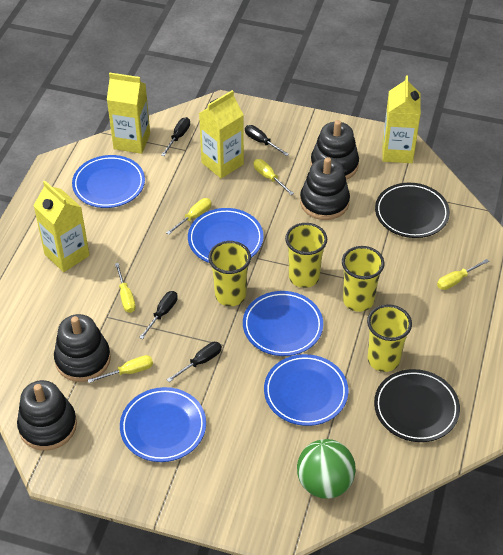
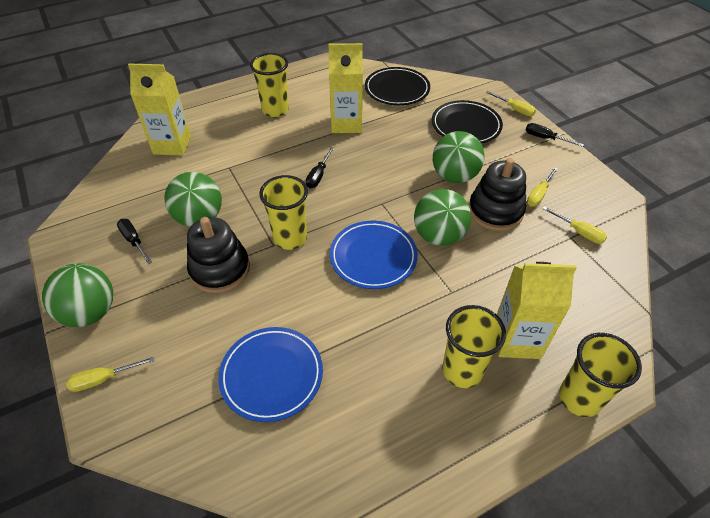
black screwdriver: [139,291,178,339] [161,117,190,156] [167,342,222,382] [245,125,289,156] = 4 -> [117,219,152,264] [306,147,334,188] [526,123,584,147] = 3
black stacking toy: [17,380,77,451] [54,314,111,382] [300,157,350,220] [311,120,359,180] = 4 -> [187,217,250,293] [469,158,526,231] = 2
blue plate: [72,155,145,208] [120,387,206,462] [188,208,264,263] [243,291,323,356] [264,354,348,426] = 5 -> [218,327,323,422] [330,221,418,289] = 2
green ball: [297,439,356,499] = 1 -> [42,263,113,327] [164,172,222,227] [414,189,471,246] [433,131,485,183] = 4
yellow carton: [33,181,90,272] [107,73,150,154] [199,90,244,179] [382,76,421,163] = 4 -> [128,63,191,156] [328,43,363,133] [497,262,577,359] = 3
yellow screwdriver: [88,355,153,383] [115,263,136,313] [166,198,212,235] [253,159,294,195] [437,259,489,290] = 5 -> [66,356,154,392] [486,91,536,116] [527,167,558,206] [542,206,607,244] = 4

